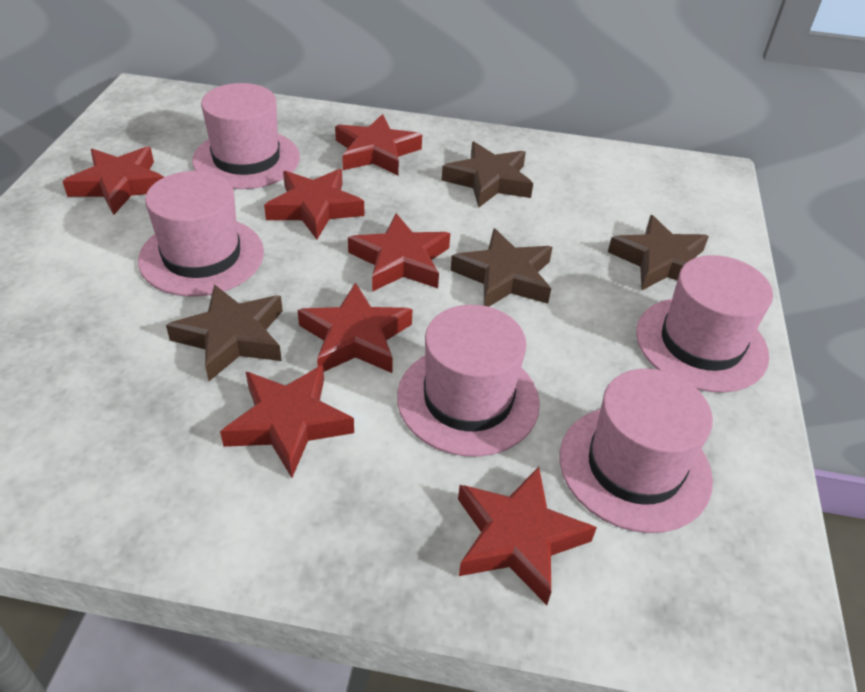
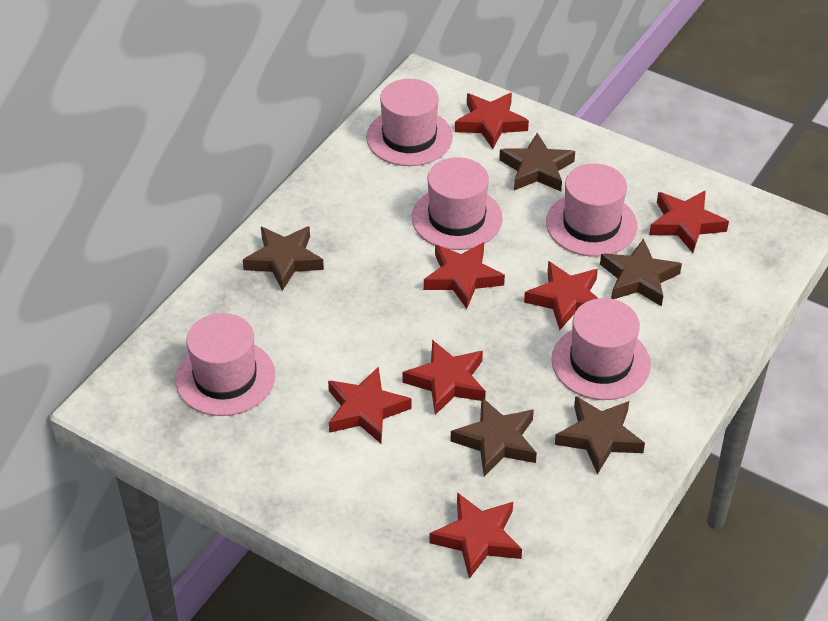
brown star: [166,284,283,381] [442,142,533,208] [450,228,553,307] [608,215,709,290] = 4 -> [243,226,324,291] [451,398,537,476] [499,133,575,191] [555,396,645,474] [600,238,682,306] = 5

